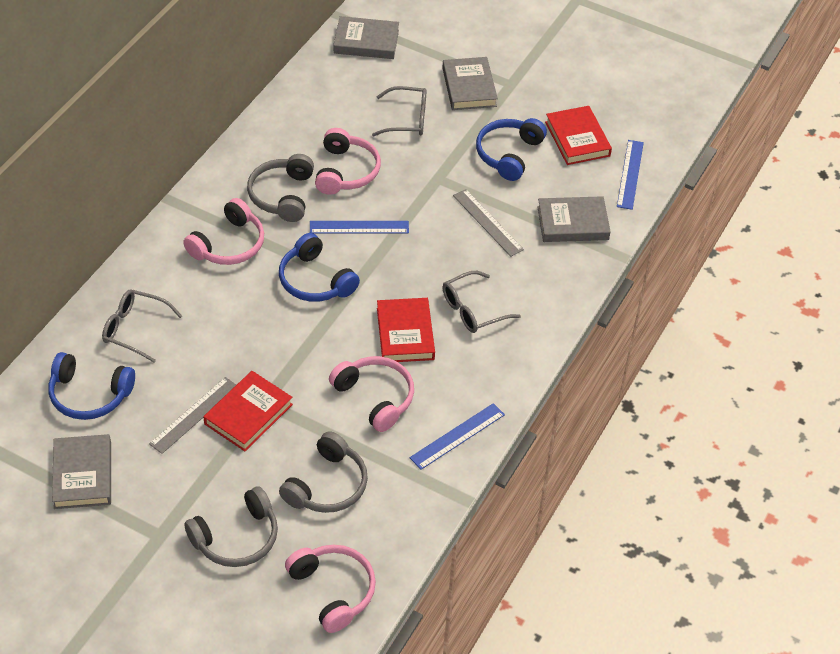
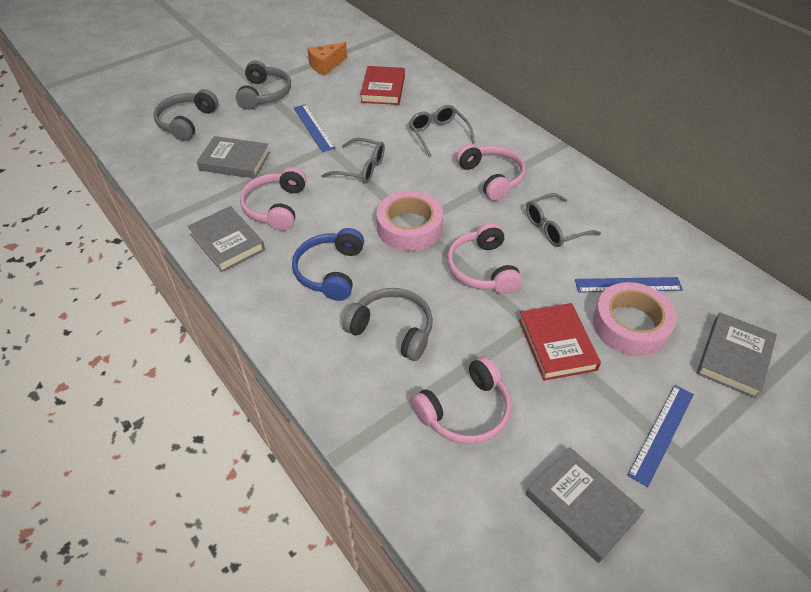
blue headphones: [49,352,135,420] [279,233,360,302] [476,118,547,181] = 3 -> [292,228,364,301] = 1
grey ruler: [149,377,236,454] [453,189,524,257] = 2 -> none = 0
orange cheese: none = 0 -> [307,42,347,75] = 1
pink tape: none = 0 -> [376,191,443,251] [593,282,677,356] = 2
red book: [203,371,293,451] [377,298,435,362] [545,106,612,165] = 3 -> [360,66,405,105] [519,303,601,381] = 2

